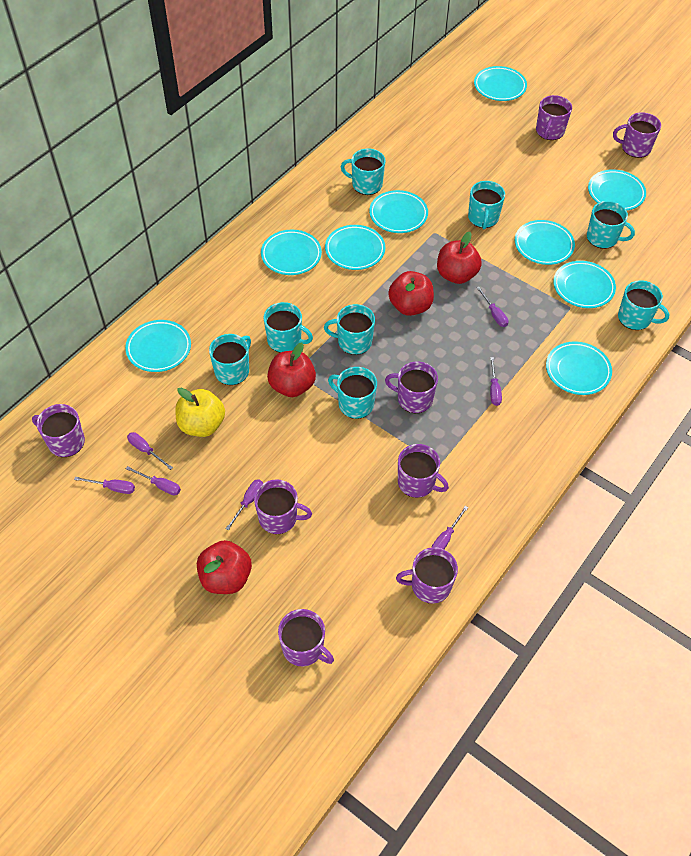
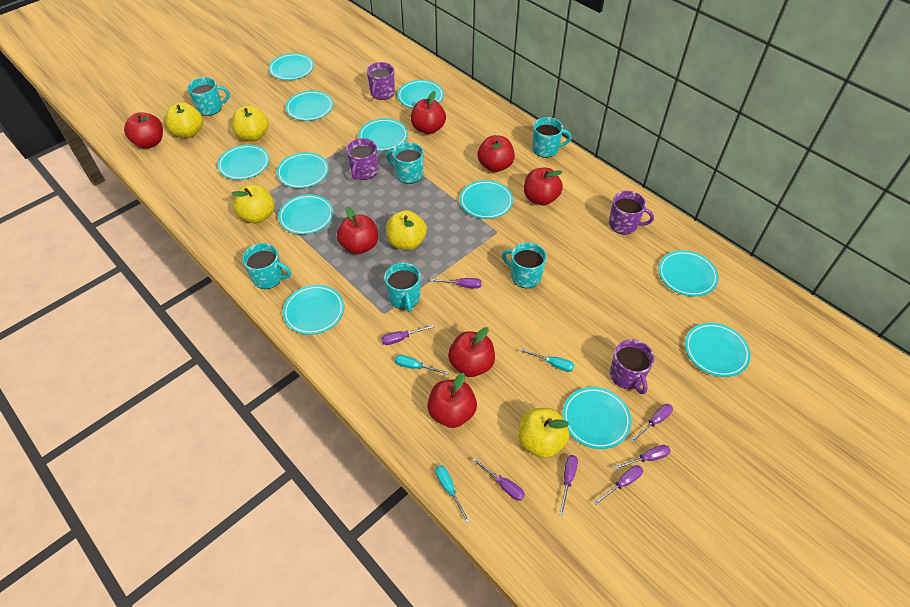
purple mug: [32,404,85,457] [254,479,312,534] [278,609,334,666] [385,362,438,413] [396,547,458,604] [398,444,449,498] [536,95,572,140] [613,112,661,158] = 8 -> [346,138,378,180] [367,62,395,100] [609,191,654,235] [610,339,654,394] = 4
red apple: [197,540,252,594] [267,342,316,397] [388,271,434,316] [437,232,482,284] = 4 -> [124,112,163,149] [337,207,378,254] [411,91,446,134] [427,373,477,428] [448,327,495,377] [478,135,515,172] [524,168,563,206] = 7
turquoise mug: [209,334,251,385] [263,302,313,353] [324,304,375,355] [328,367,377,419] [341,149,385,195] [468,181,505,229] [587,201,635,249] [618,280,669,330] = 8 -> [187,77,230,116] [242,243,291,289] [384,263,421,312] [386,142,424,184] [502,242,547,288] [532,117,572,158] = 6
turquoise plate: [125,320,191,372] [261,230,322,275] [325,225,385,270] [369,190,428,233] [474,66,527,101] [515,220,575,265] [546,341,612,395] [553,261,616,308] [588,169,646,211] = 9 -> [217,145,269,180] [269,53,314,80] [276,152,329,188] [278,194,333,235] [283,285,344,335] [285,91,333,121] [359,118,408,151] [397,80,444,109] [460,180,513,219] [562,387,631,449] [658,250,719,296] [685,323,751,377] = 12
turquoise screwdriver: none = 0 -> [395,355,449,375] [435,465,469,523] [520,348,574,372] = 3
yellow apple: [175,388,225,437] = 1 -> [165,102,203,138] [231,185,275,224] [232,105,269,141] [386,210,427,250] [518,408,569,458] = 5

